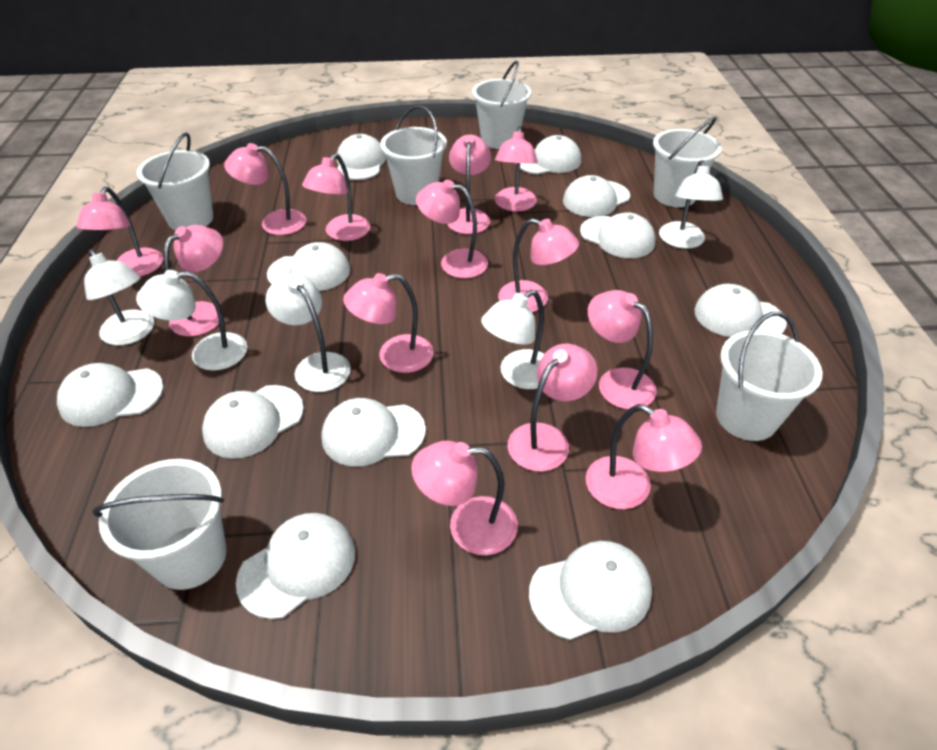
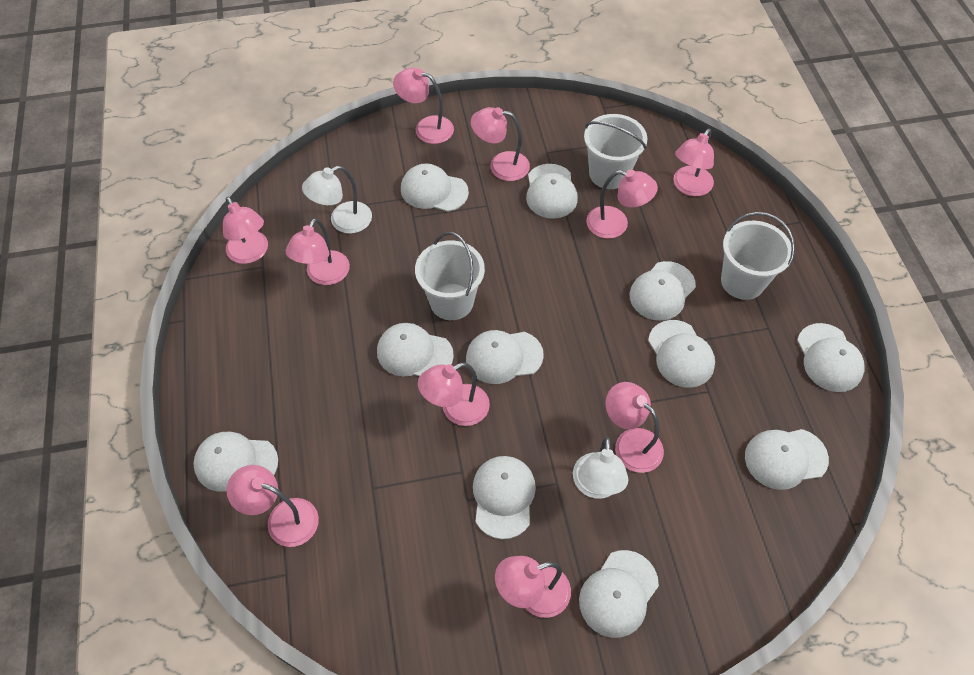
pink lamp: [77,187,163,276] [164,225,223,336] [224,143,306,235] [302,153,370,241] [343,273,434,373] [411,441,518,555] [416,180,488,278] [447,135,491,234] [495,126,538,211] [498,218,579,312] [508,344,598,472] [586,404,702,509] [588,290,657,409] = 13 -> [223,197,268,264] [227,465,319,547] [286,218,350,285] [393,68,454,144] [418,362,490,426] [471,107,530,181] [495,556,571,618] [586,170,658,239] [606,382,664,473] [674,128,714,196] = 10
white bucket: [93,459,227,590] [136,133,213,230] [380,105,447,205] [472,61,531,149] [653,117,722,207] [716,312,823,441] = 6 -> [415,232,485,320] [584,114,647,189] [721,212,795,300] = 3
white lamp: [84,249,154,346] [136,270,247,371] [266,274,351,392] [481,290,544,389] [659,160,723,249] = 5 -> [302,166,372,234] [573,437,628,499] = 2

